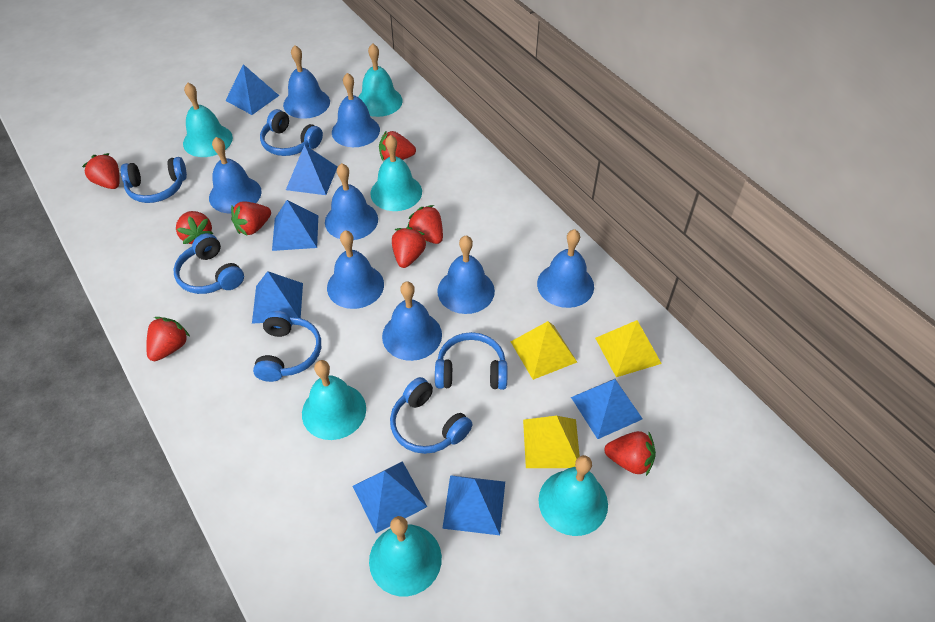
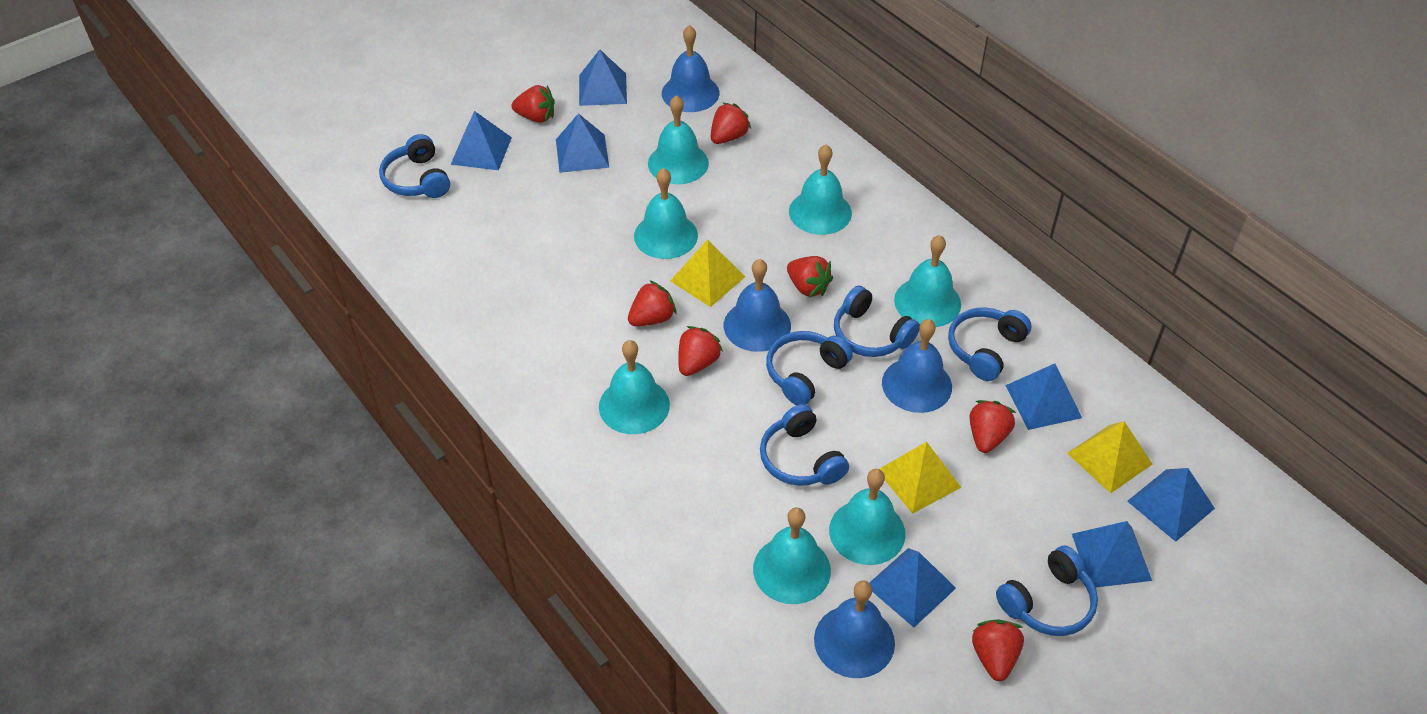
blue bell: [209,137,262,213] [283,45,330,119] [325,163,378,240] [327,230,384,309] [332,73,380,147] [382,281,442,361] [437,236,495,314] [537,229,594,308] = 8 -> [662,25,719,112] [724,259,791,352] [814,580,895,678] [882,319,952,413] = 4
red strawberry: [82,153,120,189] [146,317,190,361] [176,211,214,244] [231,201,271,235] [379,130,416,161] [392,227,427,268] [407,205,443,244] [604,431,656,476] = 8 -> [512,85,555,123] [628,280,677,326] [678,326,723,376] [711,102,751,144] [787,256,833,297] [970,400,1016,453] [972,620,1024,681] = 7
turquoise bell: [183,83,233,157] [302,360,366,440] [358,44,403,117] [369,516,442,596] [370,135,422,211] [538,455,608,536] = 6 -> [599,340,670,434] [634,168,698,259] [648,95,709,184] [753,507,831,604] [789,145,852,235] [829,469,905,565] [894,235,961,327] = 7

